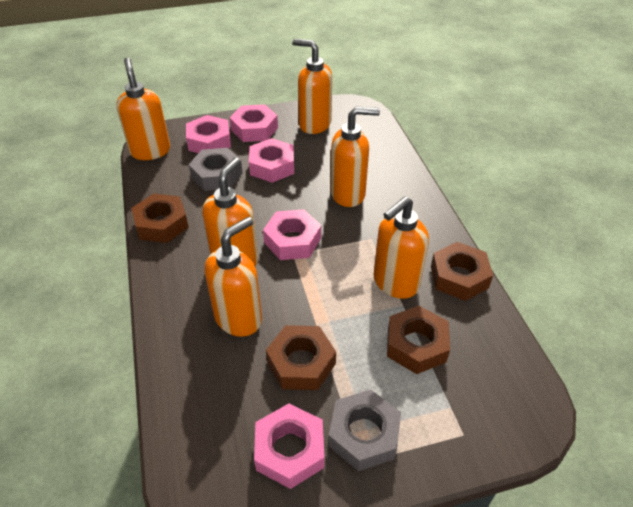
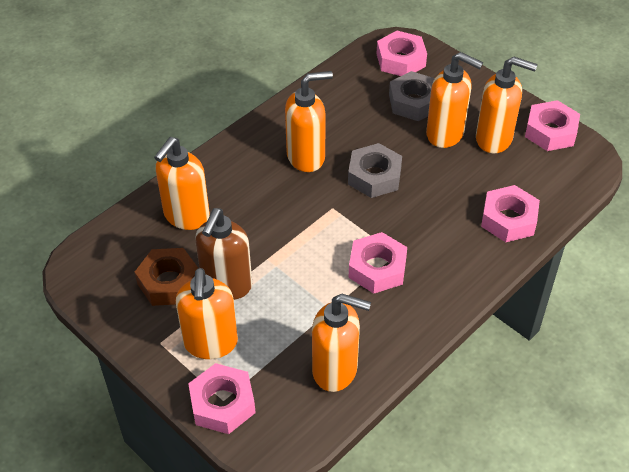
brown nut: [131,193,189,243] [266,325,336,390] [387,306,450,374] [431,242,493,301] = 4 -> [135,248,198,306] = 1
brown soap dispenser: none = 0 -> [195,208,252,300] = 1

